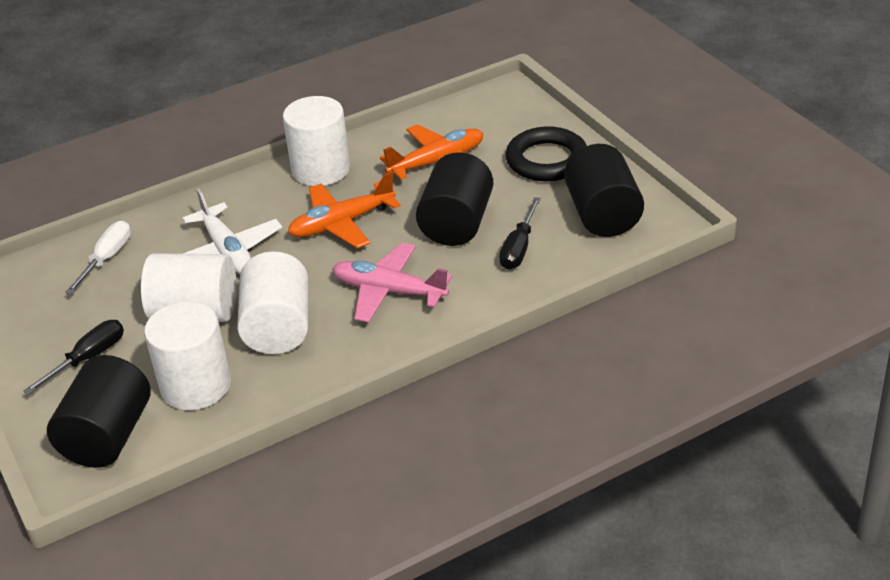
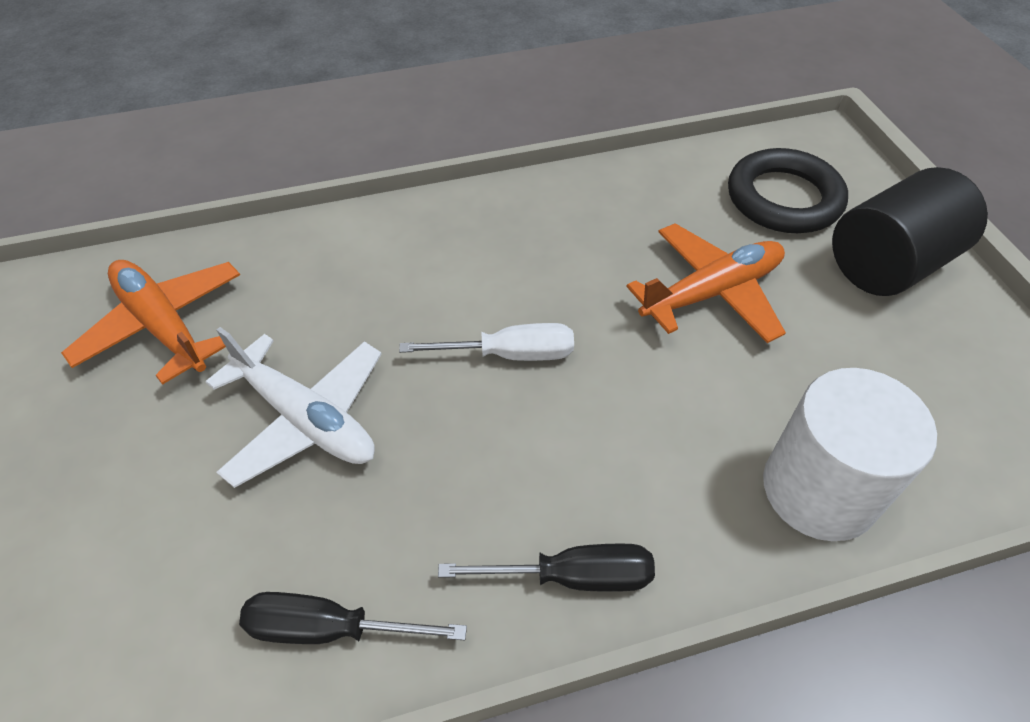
black cylinder: [47,355,151,468] [416,152,493,246] [564,144,644,237] = 3 -> [832,167,988,296] = 1
pink plane: [332,243,452,323] = 1 -> none = 0
white cylinder: [141,253,237,322] [144,301,231,410] [237,251,308,354] [283,96,350,186] = 4 -> [763,368,937,541] = 1

